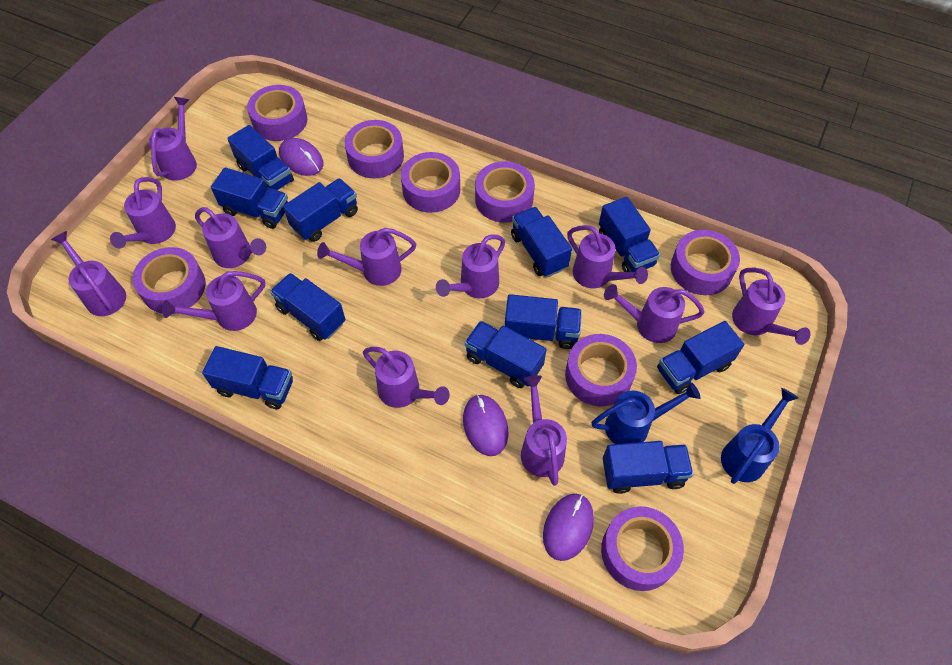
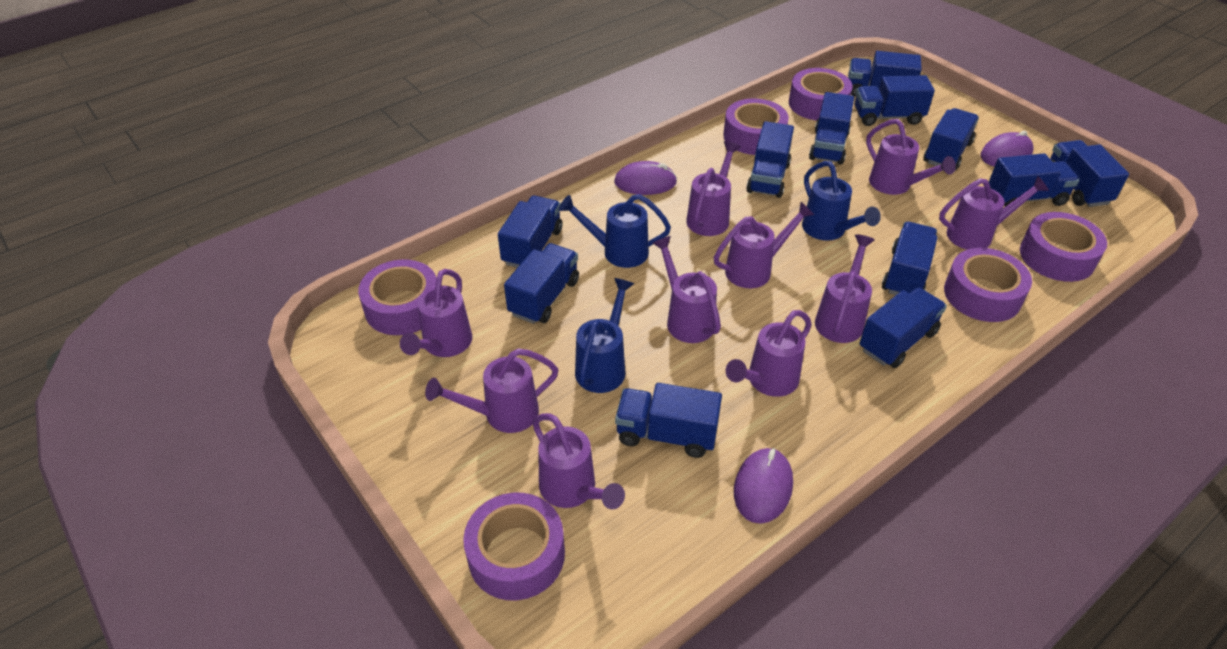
blue truck: [202,346,293,409] [211,167,288,229] [227,125,294,190] [270,273,346,341] [283,178,358,242] [465,321,547,388] [505,294,582,349] [511,207,572,277] [599,197,660,272] [603,441,693,494] [657,321,744,394] = 11 -> [498,195,562,268] [504,243,579,324] [615,383,722,458] [746,121,794,198] [809,92,854,164] [848,51,922,97] [855,75,935,126] [860,287,947,368] [882,222,938,295] [923,108,979,171] [989,153,1079,209] [1050,140,1129,207] = 12
blue watering can: [592,382,701,444] [721,388,798,484] = 2 -> [559,194,671,268] [575,278,634,393] [802,161,881,241] = 3
purple tape: [132,247,206,314] [247,85,307,141] [345,120,404,178] [401,152,460,213] [475,161,535,223] [565,334,637,406] [601,506,684,591] [671,230,740,295] = 8 -> [358,259,436,335] [463,493,565,600] [723,99,789,155] [789,68,853,120] [944,248,1032,322] [1020,212,1107,282] = 6
purple watering can: [51,231,126,316] [110,177,176,248] [149,97,197,181] [162,271,265,331] [195,207,266,268] [317,228,416,286] [363,347,450,408] [436,235,506,298] [521,375,567,486] [567,225,648,288] [604,284,705,343] [732,268,810,345] = 12 -> [400,269,472,357] [425,348,559,433] [532,413,625,510] [653,236,721,343] [686,141,741,236] [714,202,814,288] [726,310,812,397] [815,235,875,343] [866,119,956,195] [939,176,1049,250] = 10

